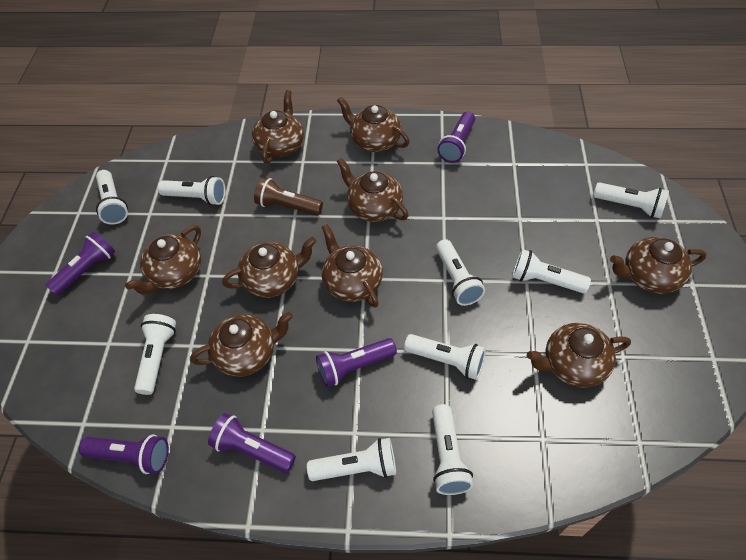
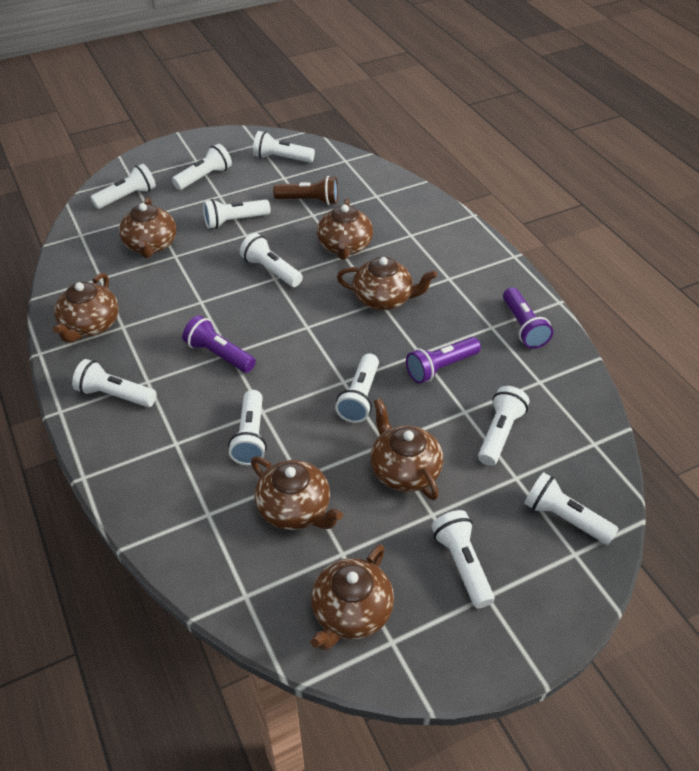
brown teapot: [125,225,201,295] [190,312,293,377] [222,237,316,298] [252,90,304,164] [322,224,383,308] [337,97,410,152] [337,158,409,222] [527,323,631,388] [610,237,706,294] = 9 -> [53,273,119,343] [119,197,177,258] [251,456,343,530] [311,544,394,650] [317,198,373,260] [337,257,437,310] [370,398,443,500] = 7
purple flashlight: [45,231,115,296] [79,435,169,474] [208,413,296,473] [316,338,397,387] [437,111,475,163] = 5 -> [182,315,256,373] [406,337,481,384] [503,288,553,349] = 3
white flashlight: [96,170,128,225] [134,314,176,395] [158,176,225,206] [307,438,396,481] [404,334,486,380] [432,404,473,495] [436,239,485,306] [512,249,591,293] [593,182,669,219] = 9 -> [72,359,157,407] [90,164,156,209] [172,144,232,190] [203,199,271,229] [228,390,267,465] [240,233,303,287] [253,131,315,163] [335,354,379,423] [431,510,495,608] [478,386,530,466] [524,472,619,545] = 11

